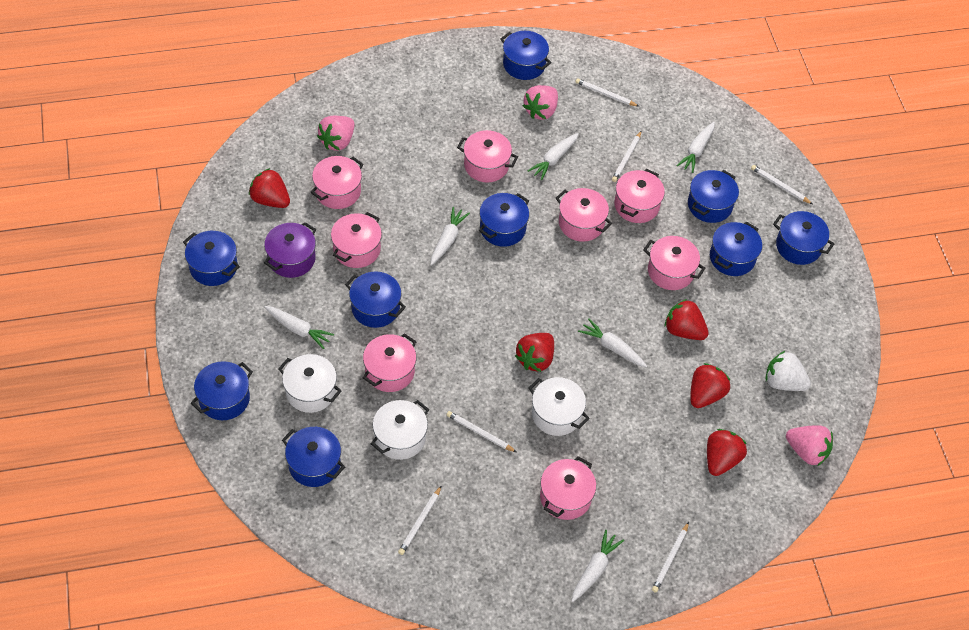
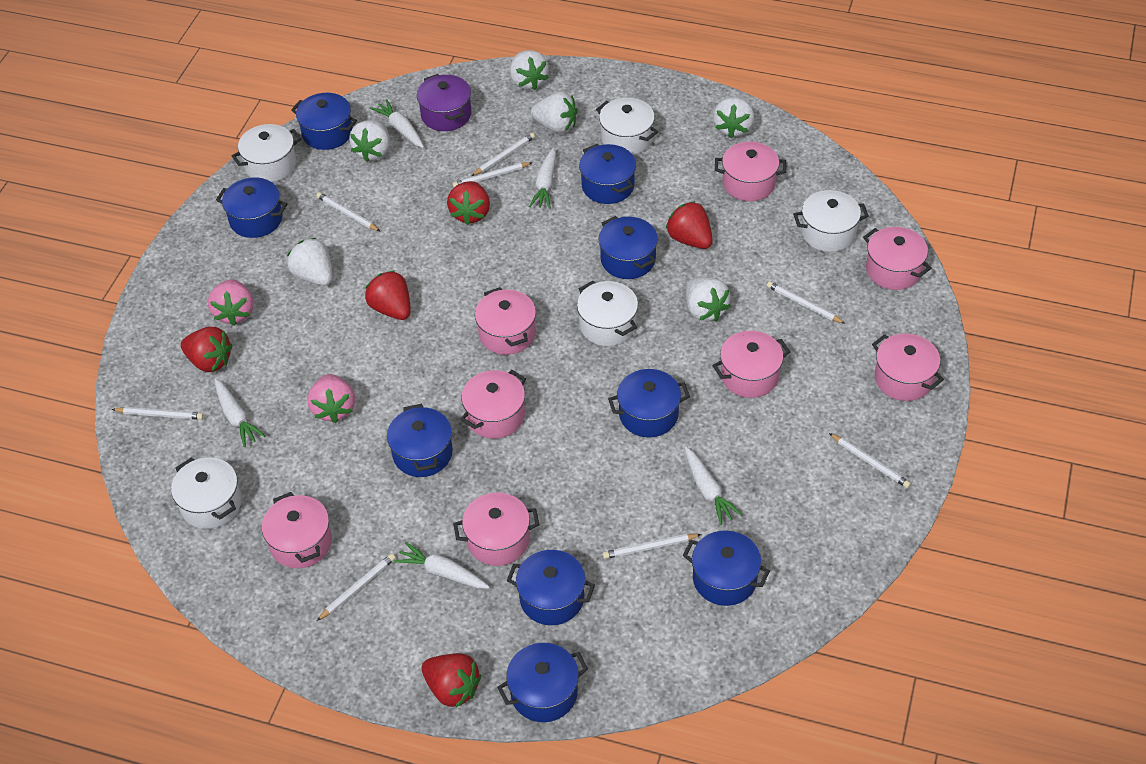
pink strawberry: [317,116,354,151] [523,85,558,120] [786,425,833,466] = 3 -> [208,279,254,326] [308,374,355,423] = 2
white carrot: [264,306,334,349] [430,207,470,266] [528,133,579,180] [572,530,624,602] [578,318,647,367] [676,122,715,173] = 6 -> [215,379,266,447] [370,99,424,148] [394,542,490,589] [529,148,556,209] [685,447,742,525] = 5
white pencil: [398,485,442,555] [446,411,516,452] [575,78,639,107] [612,131,641,182] [652,522,689,593] [751,165,812,204] = 6 -> [111,407,204,420] [316,192,381,232] [317,554,395,621] [452,162,533,187] [472,133,535,176] [603,534,702,559] [767,281,845,324] [829,433,911,488] = 8
white pot: [278,354,341,413] [371,400,429,460] [528,377,590,436] = 3 -> [171,457,242,529] [232,124,301,182] [577,281,638,346] [596,98,658,155] [793,190,869,252] = 5
white strawberry: [766,351,811,391] = 1 -> [287,237,332,286] [349,120,390,162] [510,50,549,90] [531,92,578,133] [686,278,731,321] [713,97,754,138] = 6

